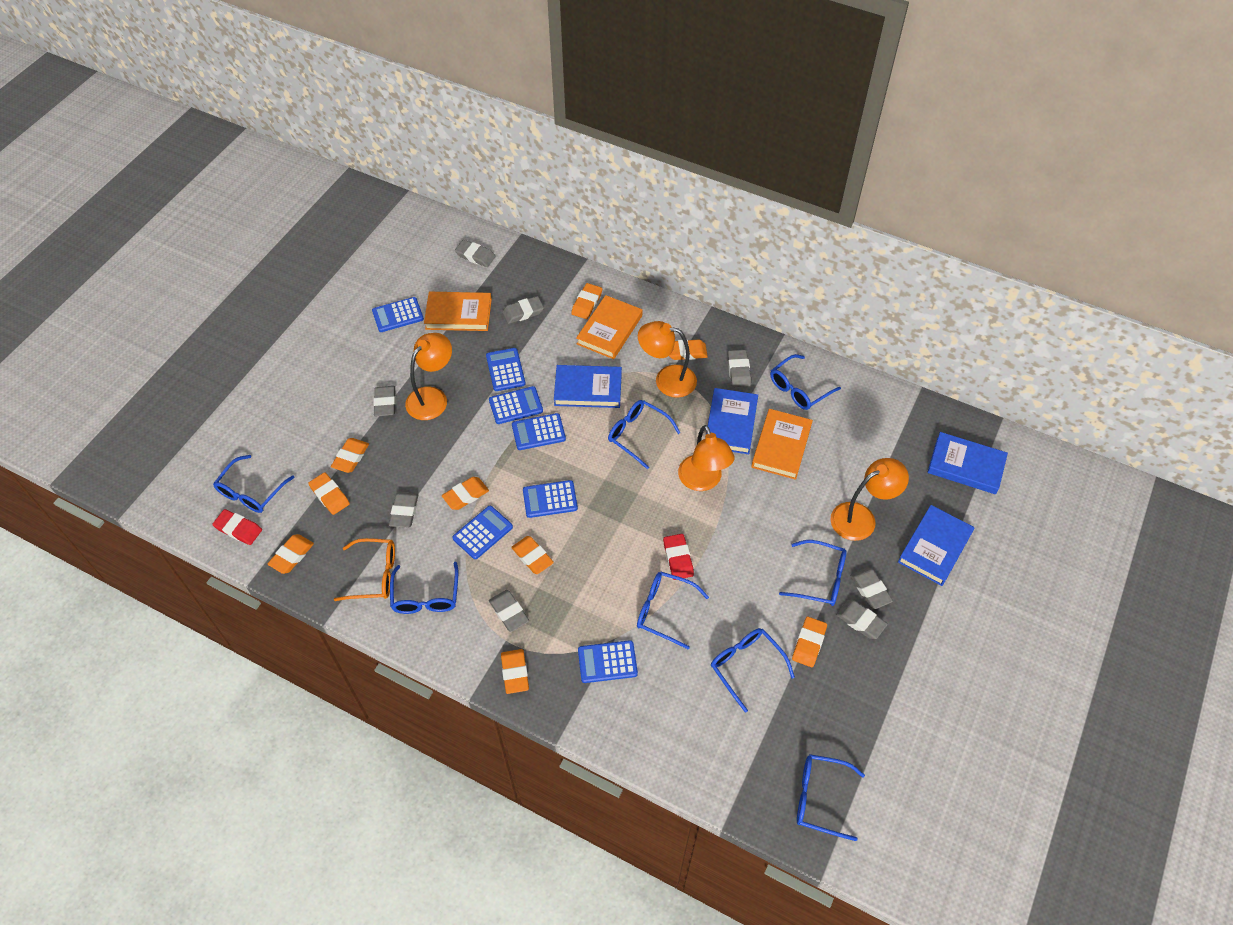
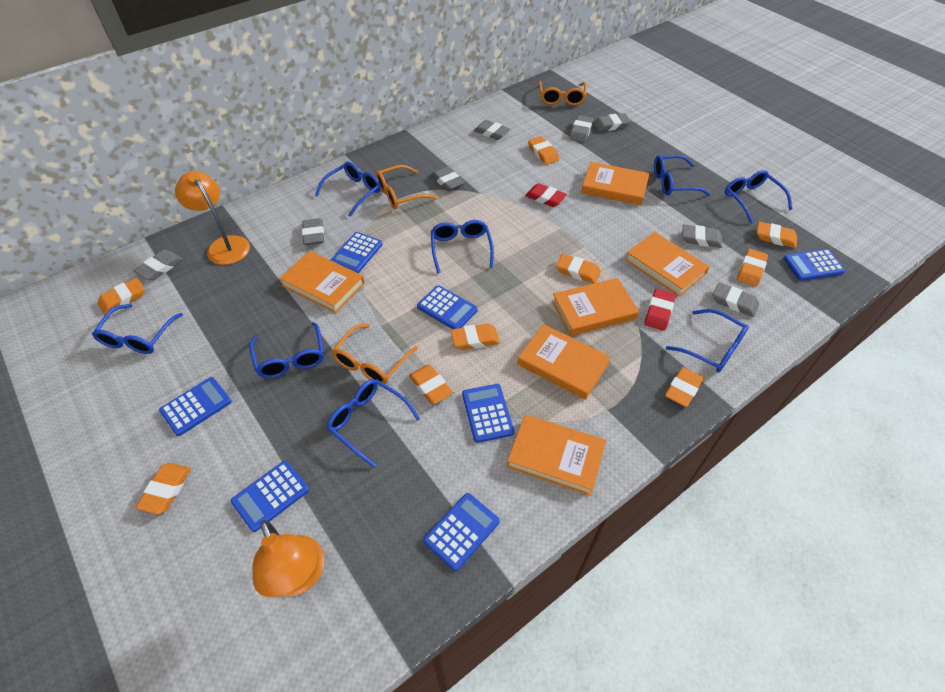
blue book: [554,365,622,408] [706,388,758,454] [898,505,975,586] [927,432,1008,494] = 4 -> none = 0
orange book: [424,292,492,331] [576,295,642,359] [751,409,813,480] = 3 -> [279,251,365,313] [507,414,606,496] [518,324,611,400] [552,278,639,336] [581,162,650,205] [625,232,710,297] = 6
orange glasses: [334,538,395,601] = 1 -> [332,324,418,384] [376,165,437,209] [539,81,587,106] = 3
orange lamp: [405,333,452,420] [638,321,697,398] [678,425,735,491] [830,458,909,541] = 4 -> [175,171,250,265] [252,520,324,597] = 2

